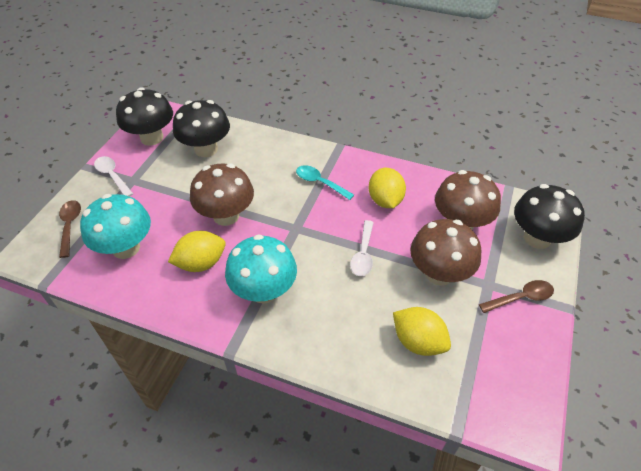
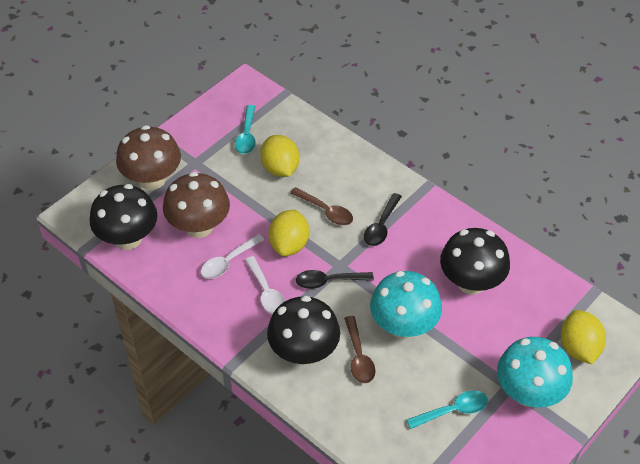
black spoon: none = 0 -> [296,270,374,289] [364,193,402,246] = 2
brown mushroom: [190,163,254,226] [410,219,481,286] [435,170,501,230] = 3 -> [116,125,181,190] [163,172,230,238] = 2
turquoise spoon: [296,165,354,200] = 1 -> [235,105,256,154] [406,390,488,429] = 2

